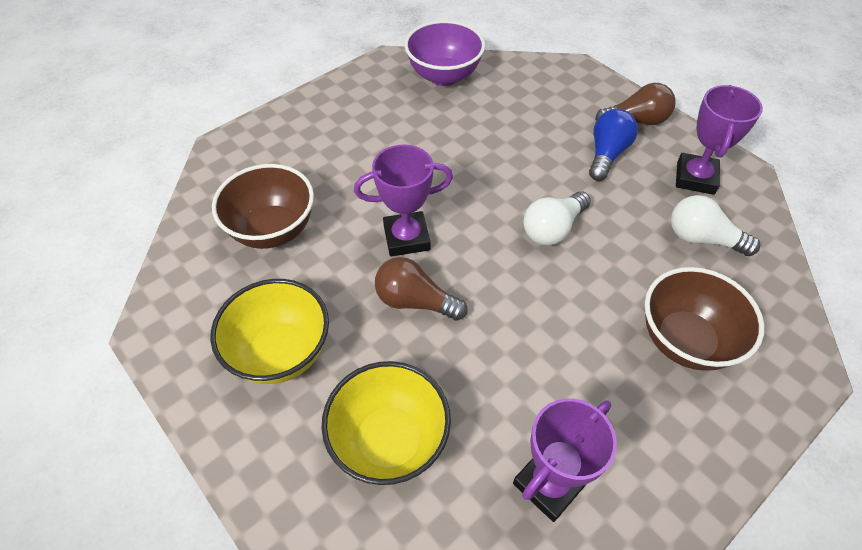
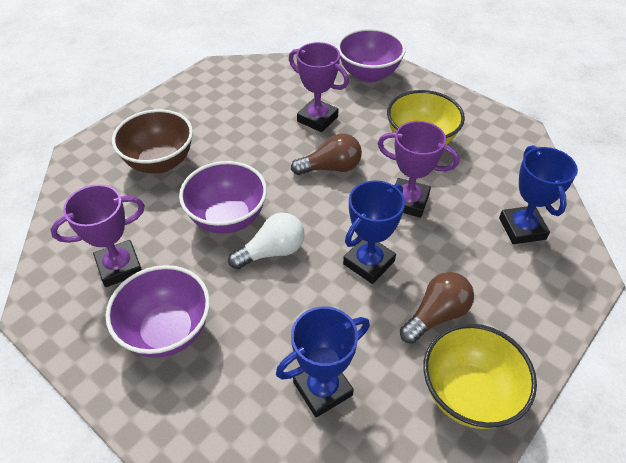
blue light bulb: [589,109,638,181] = 1 -> none = 0
blue trophy: none = 0 -> [276,307,370,417] [343,180,405,284] [499,145,578,244] = 3
brown bowl: [212,164,314,249] [645,267,764,371] = 2 -> [112,109,193,173] = 1
purple bowl: [404,20,485,86] = 1 -> [105,265,210,358] [179,161,267,234] [337,28,406,83] = 3
white light bulb: [524,192,591,246] [671,195,760,256] = 2 -> [228,213,305,269] = 1

